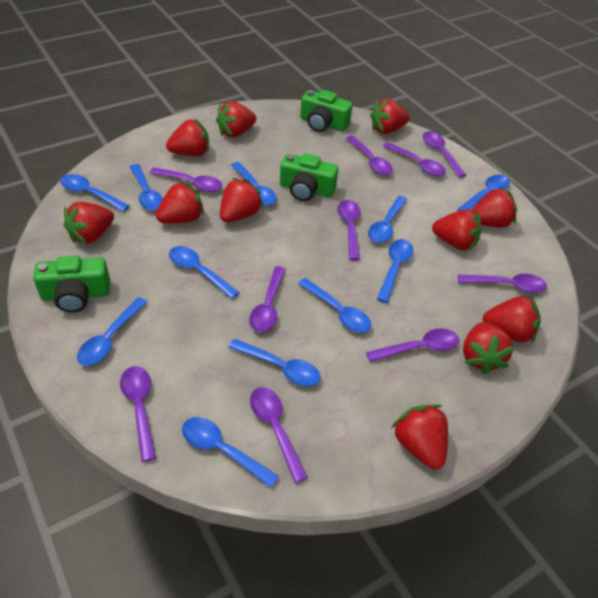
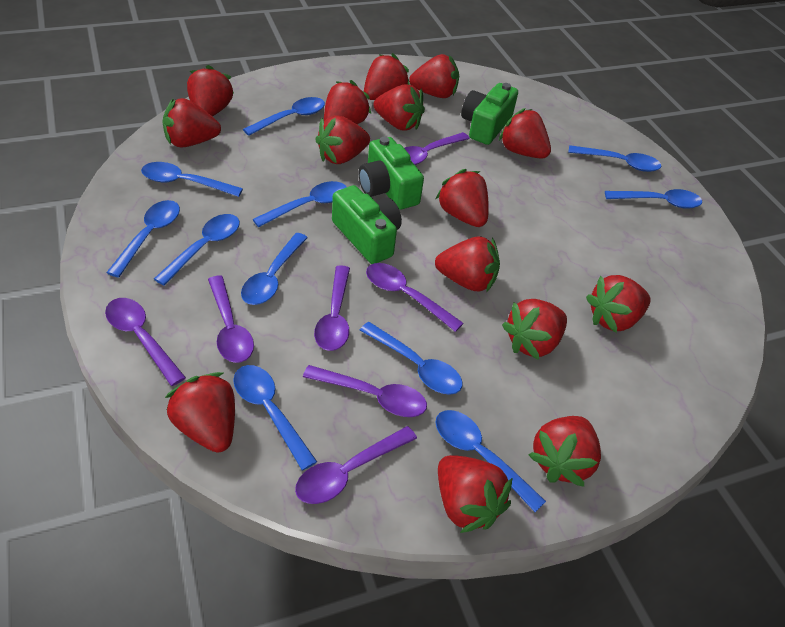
purple spoon: [120,366,156,462] [149,167,222,192] [249,266,286,332] [250,387,308,483] [337,200,360,260] [346,135,393,175] [366,329,459,362] [383,142,446,176] [423,131,466,177] [458,274,547,293] = 10 -> [105,298,186,386] [208,276,254,363] [295,426,417,504] [303,365,427,417] [314,265,350,351] [366,263,464,332] [404,132,470,165] = 7
red strawberry: [64,202,114,244] [156,181,204,223] [166,119,209,156] [216,101,256,137] [220,178,264,222] [370,99,410,134] [391,404,448,469] [432,209,482,251] [463,322,515,375] [471,187,517,228] [483,296,541,343] = 11 -> [163,98,221,148] [165,372,235,453] [187,65,234,117] [315,115,370,164] [324,80,371,124] [364,53,410,100] [373,84,425,131] [409,54,459,98] [435,236,500,293] [436,169,489,227] [438,455,513,533] [499,108,551,159] [502,299,567,360] [529,416,601,487] [586,275,651,333] = 15

